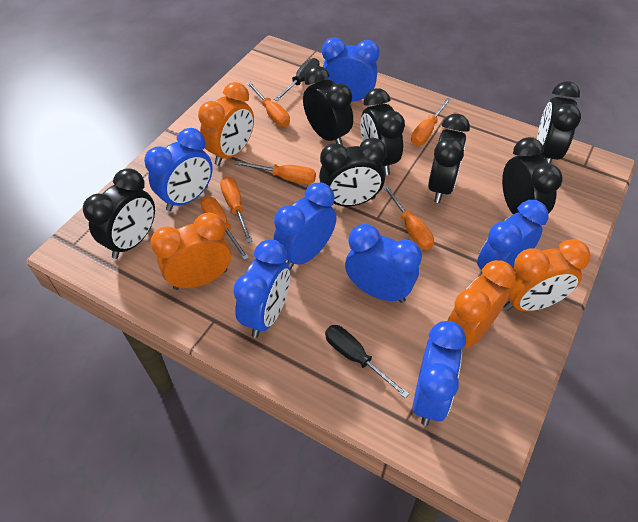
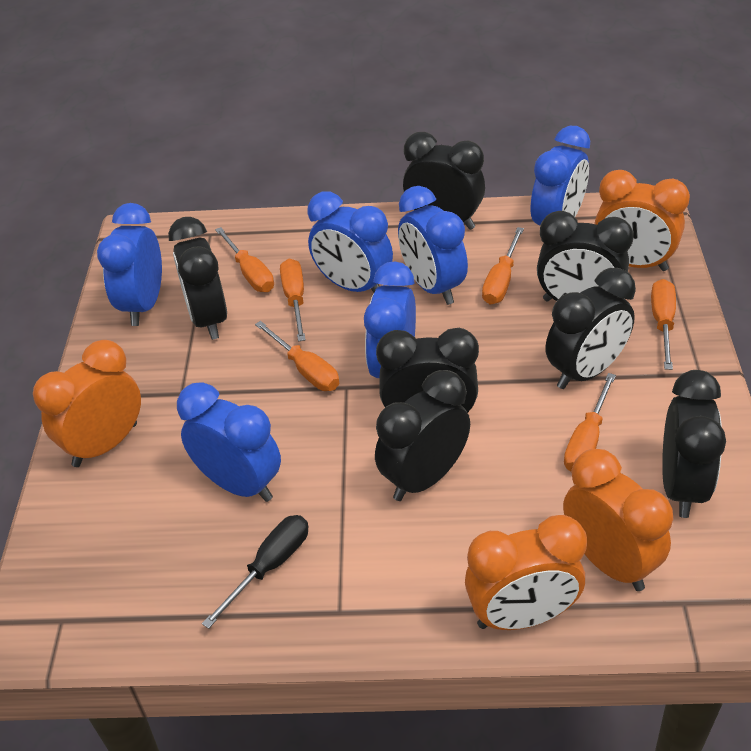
black screwdriver: [274,58,319,101] [325,325,409,398] = 2 -> [202,515,308,629] = 1
blue clock: [144,128,213,211] [233,239,290,338] [273,183,337,270] [322,37,379,102] [345,224,422,303] [413,321,466,426] [477,200,548,270] = 7 -> [97,203,162,326] [177,382,281,502] [307,191,393,292] [364,262,416,378] [398,186,468,305] [531,126,590,225] = 6

